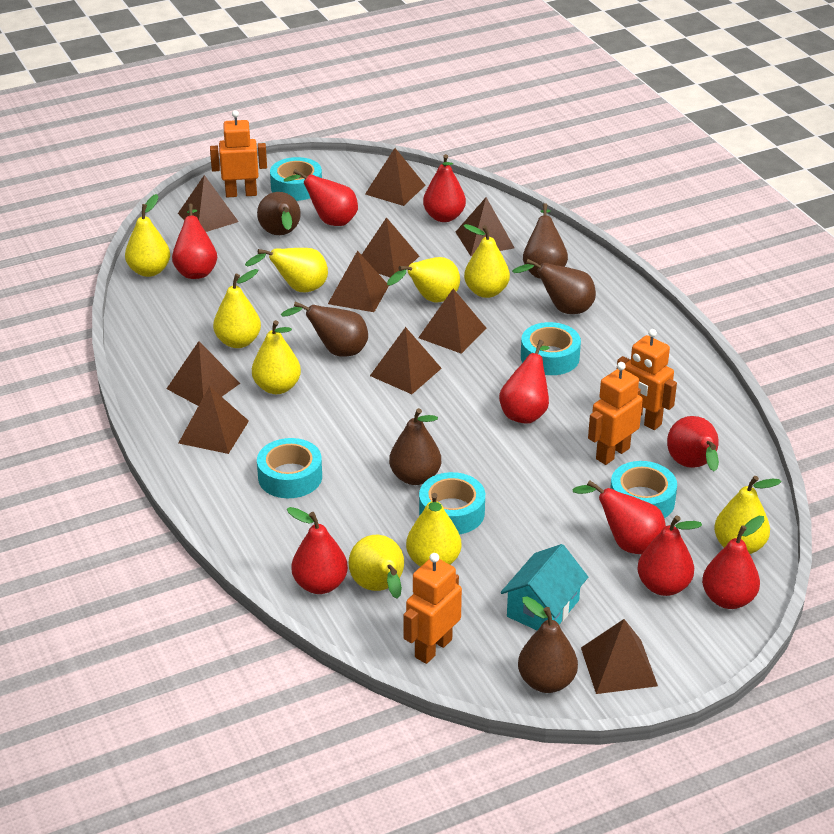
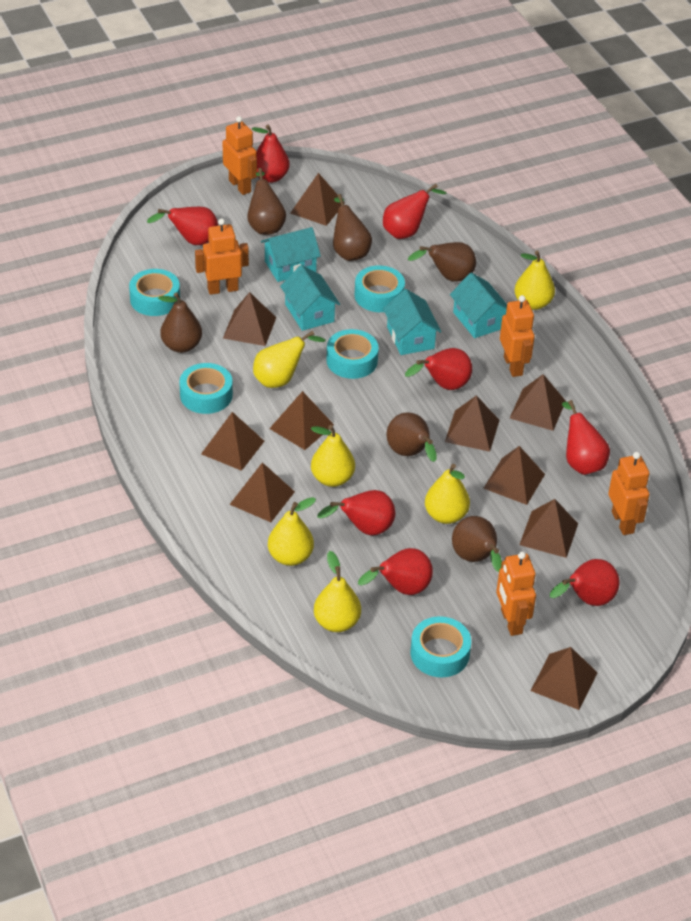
orange robot: [210,110,267,197] [403,553,462,664] [588,362,643,465] [617,329,677,430] = 4 -> [195,218,249,295] [223,116,257,195] [496,551,536,636] [500,295,535,377] [608,452,650,535] = 5
red pear: [172,204,217,279] [284,169,358,226] [287,507,348,594] [423,154,466,222] [499,340,550,424] [572,480,666,554] [637,515,702,596] [667,416,719,471] [702,516,764,609] = 9 -> [147,207,218,245] [252,125,290,183] [317,490,395,536] [358,548,433,595] [383,184,447,239] [405,348,472,390] [550,559,620,606] [562,400,610,475] = 8
turquoise house: [501,544,588,630] = 1 -> [261,227,321,282] [280,265,340,331] [383,289,441,355] [450,273,507,338] = 4
yellow pear: [125,194,170,277] [213,269,261,348] [245,248,328,292] [252,320,301,394] [348,535,404,599] [387,257,460,303] [406,493,462,567] [463,224,510,298] [714,476,782,554] = 9 -> [253,331,325,388] [268,497,316,566] [311,425,355,487] [314,551,361,632] [425,464,470,524] [515,250,555,310] = 6

